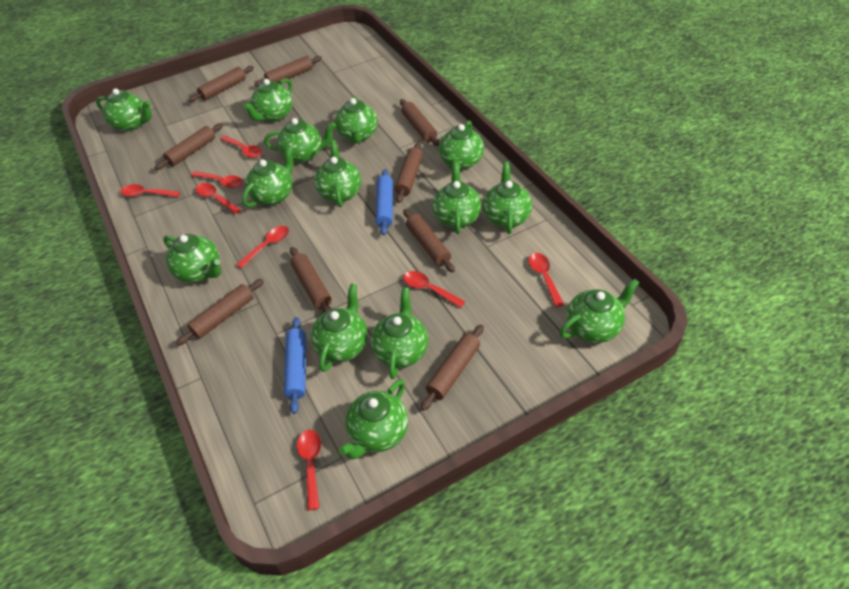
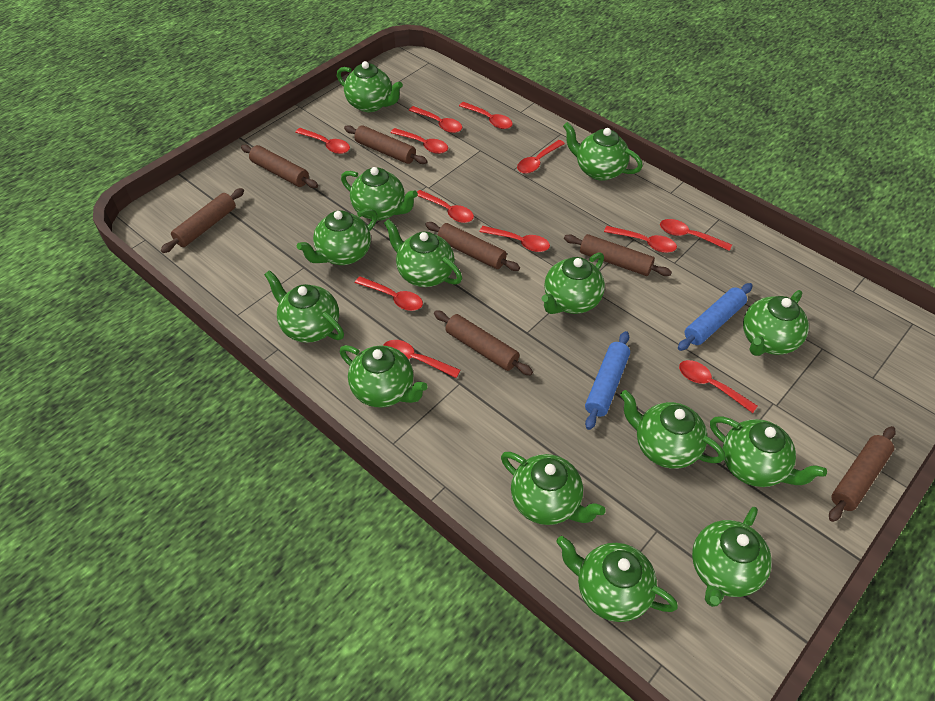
brown rolling pin: [154,123,223,170] [175,279,264,346] [188,66,254,102] [254,56,322,87] [290,247,332,313] [395,142,423,203] [400,99,439,146] [403,209,455,273] [421,325,484,411] = 9 -> [161,188,244,253] [241,145,318,188] [344,125,427,164] [425,222,520,271] [434,310,533,376] [564,234,672,276] [829,426,896,522] = 7
red spoon: [120,184,180,197] [191,171,243,188] [196,183,241,214] [220,136,262,158] [236,226,289,269] [297,430,321,510] [403,271,465,308] [529,253,564,307] = 8 -> [295,128,350,154] [355,276,423,311] [383,340,460,378] [391,128,448,154] [409,106,462,133] [417,190,474,223] [459,102,513,129] [479,226,550,252] [517,140,565,174] [604,226,677,253] [660,219,732,251] [679,360,758,413] = 12

